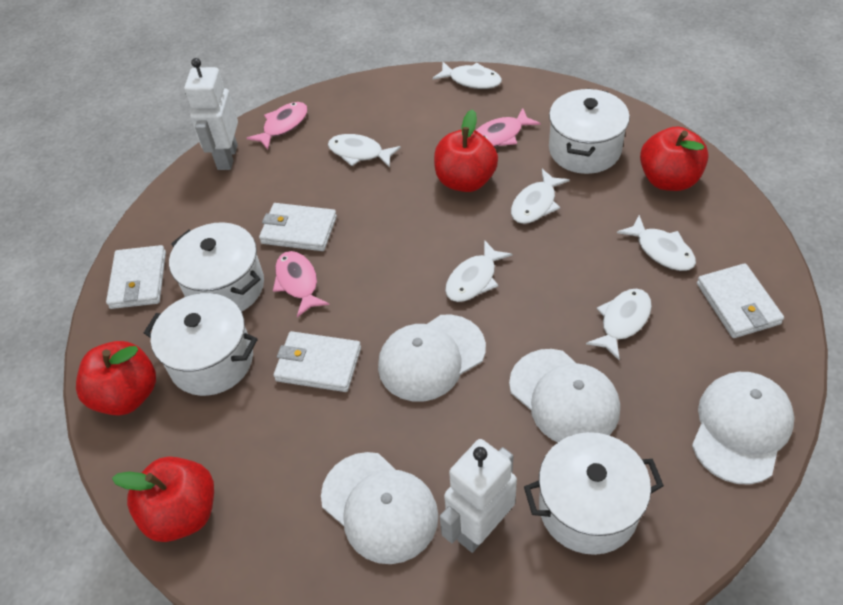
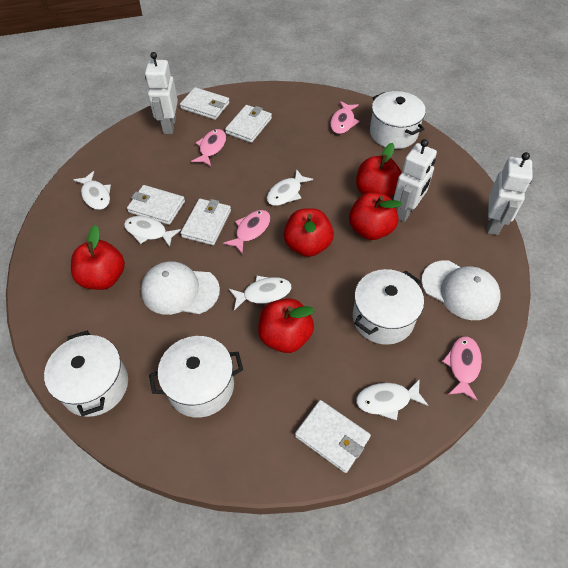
pink fish: [247,102,308,150] [273,251,330,317] [476,108,541,147] = 3 -> [191,129,226,166] [223,210,271,255] [330,101,360,134] [442,336,482,401] = 4
red apple: [76,341,156,416] [112,456,214,542] [434,109,498,192] [640,127,709,191] = 4 -> [71,225,125,290] [258,298,315,353] [284,208,334,257] [349,193,402,240] [356,143,402,197] = 5
white cap: [321,452,438,564] [378,315,486,402] [509,349,620,442] [692,372,795,485] = 4 -> [141,261,220,315] [421,260,501,320] = 2
white fish: [328,134,401,168] [432,62,502,89] [445,240,512,302] [511,169,570,224] [586,289,652,361] [617,215,696,271] = 6 -> [73,171,111,210] [124,216,181,247] [229,276,292,310] [267,169,313,206] [356,379,428,420] = 5
white robot: [184,58,238,170] [440,439,517,553] = 2 -> [145,52,178,134] [393,139,437,222] [487,152,533,235] = 3
white wallet: [106,245,166,309] [259,203,337,251] [274,331,361,392] [697,263,784,338] = 4 -> [127,185,185,225] [180,87,230,120] [181,199,231,245] [225,105,272,143] [295,400,371,473] = 5

